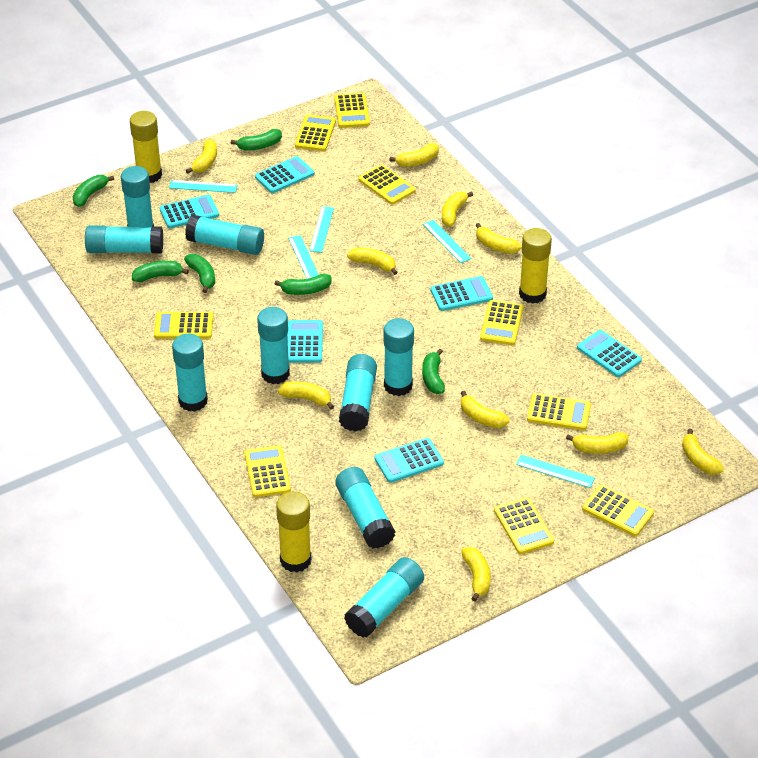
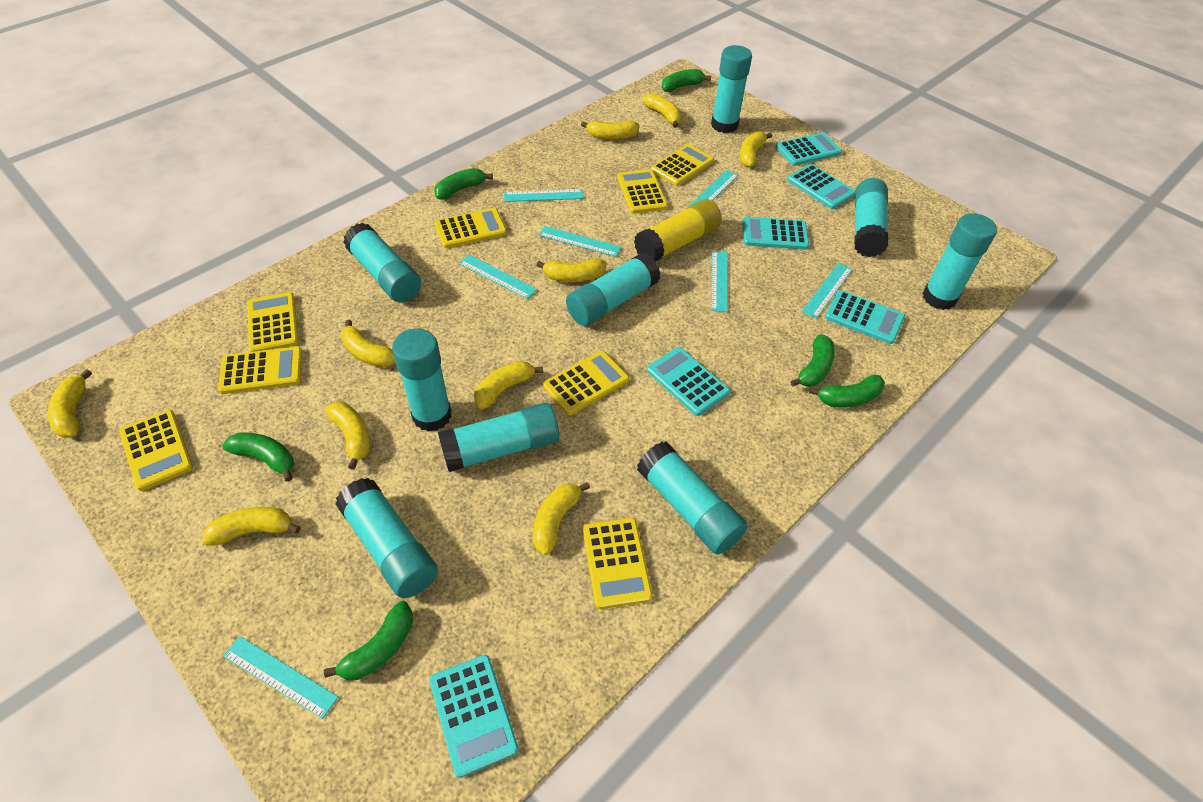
turquoise ruler: [169,180,237,193] [288,235,319,279] [309,206,334,253] [423,220,471,263] [516,455,595,488] = 5 -> [223,636,338,719] [459,255,537,299] [504,189,583,202] [539,226,621,257] [687,170,738,208] [711,251,728,312] [802,263,852,319] = 7
yellow calculator: [154,312,213,339] [245,445,291,497] [295,114,336,151] [334,93,370,128] [358,164,416,205] [480,300,524,345] [494,497,554,554] [527,393,591,430] [582,485,654,536] = 9 -> [120,410,193,491] [218,346,302,394] [247,292,299,352] [435,208,507,248] [543,351,629,415] [583,518,652,609] [617,169,668,214] [651,144,714,186] = 8
yellow glue stick: [130,111,162,183] [276,491,311,573] [519,228,552,304] = 3 -> [634,199,722,261] = 1

